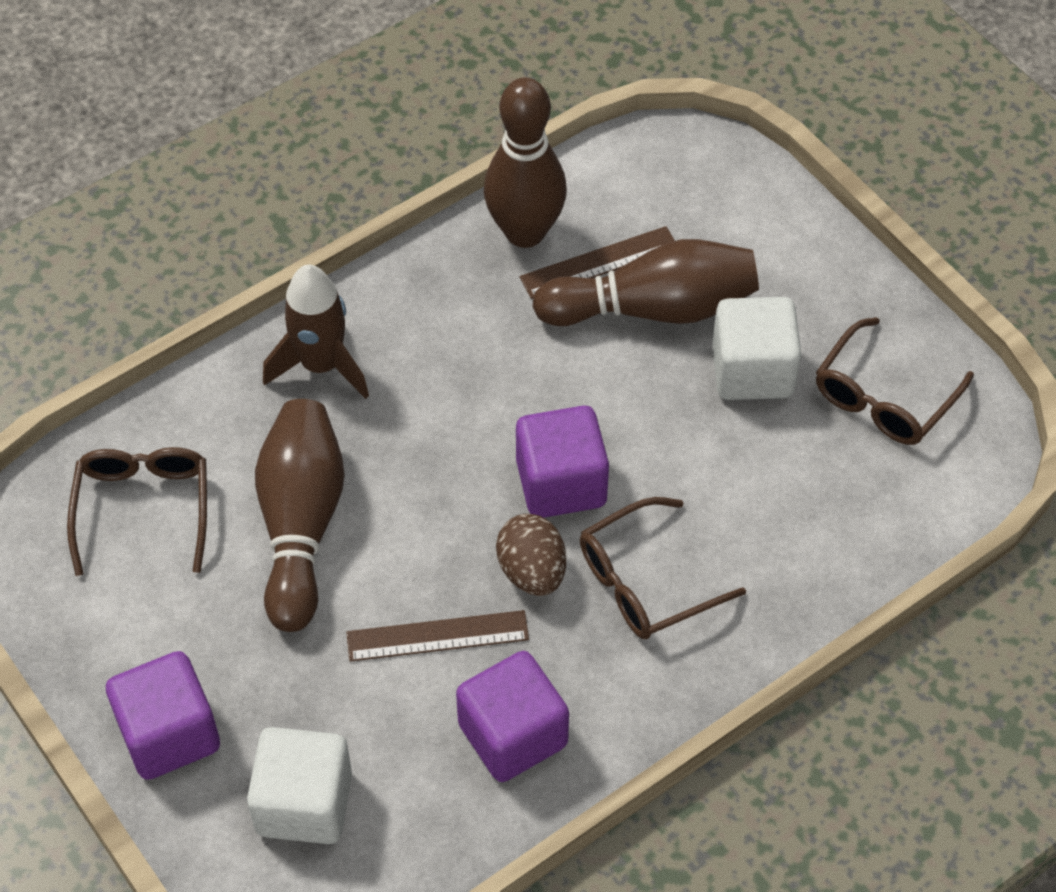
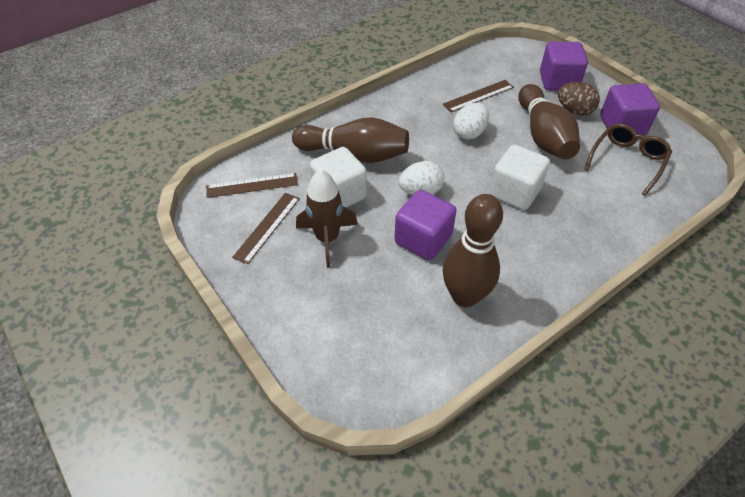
brown glasses: [67,447,207,576] [580,497,746,639] [816,317,974,445] = 3 -> [584,123,672,196] = 1
brown ruler: [346,610,529,662] [519,226,675,299] = 2 -> [206,173,298,198] [232,193,300,265] [443,80,514,112] = 3
white egg: none = 0 -> [399,161,444,195] [453,103,489,140] = 2

